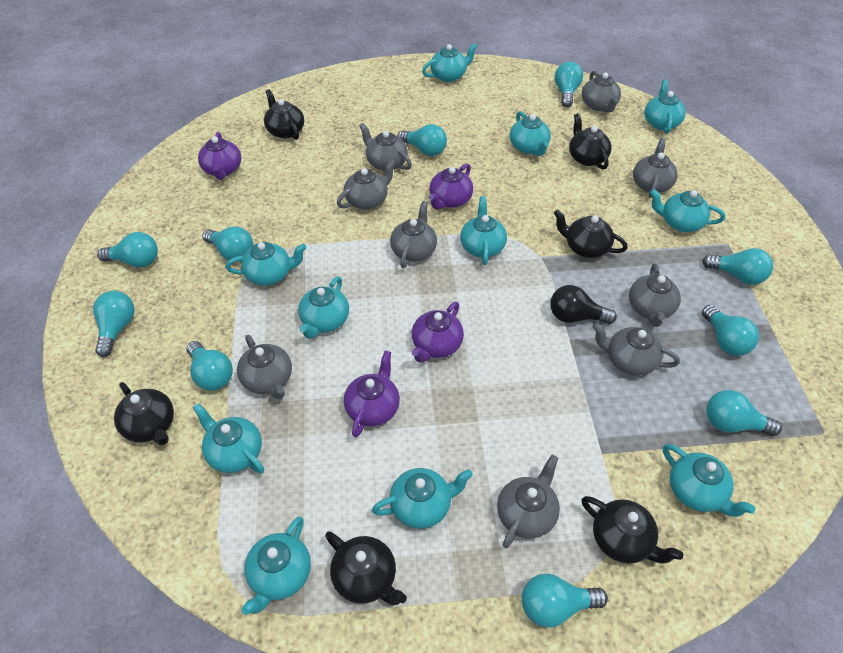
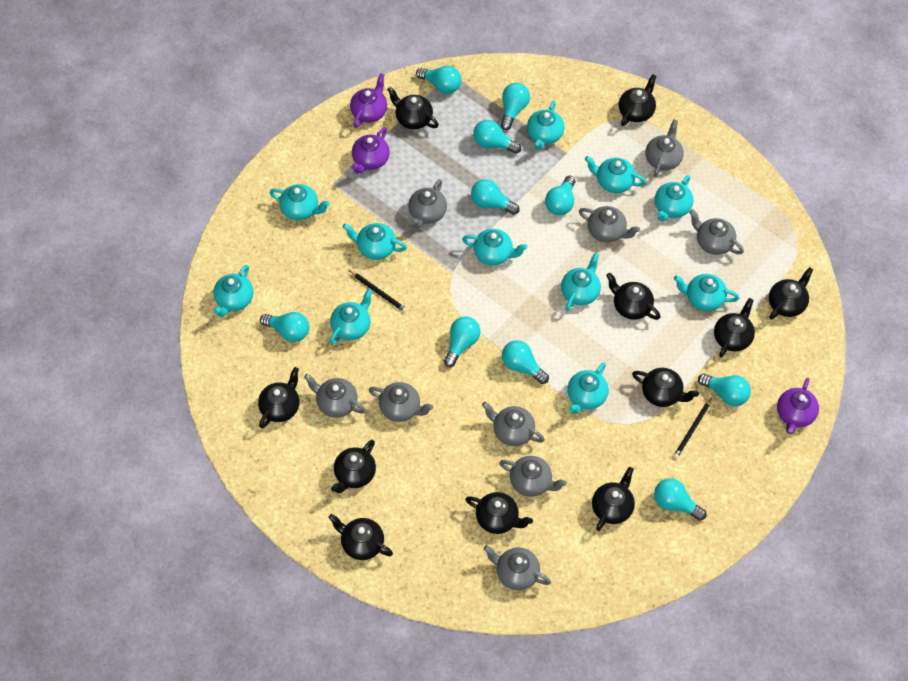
black light bulb: [550,285,617,324] = 1 -> none = 0
black pencil: none = 0 -> [349,270,407,313] [673,398,712,459] = 2
black teapot: [114,382,174,445] [264,89,304,140] [325,531,407,605] [554,209,628,258] [569,113,612,170] [581,496,683,564] = 6 -> [258,367,299,428] [328,514,393,560] [331,440,376,493] [387,86,439,129] [465,492,533,534] [592,467,635,531] [606,273,661,320] [619,74,657,126] [632,368,699,407] [714,298,755,357] [769,267,813,320] = 11
purple teapot: [198,132,241,180] [344,351,400,437] [412,302,464,363] [429,164,473,209] = 4 -> [350,73,387,128] [352,127,390,174] [777,378,819,434] = 3

